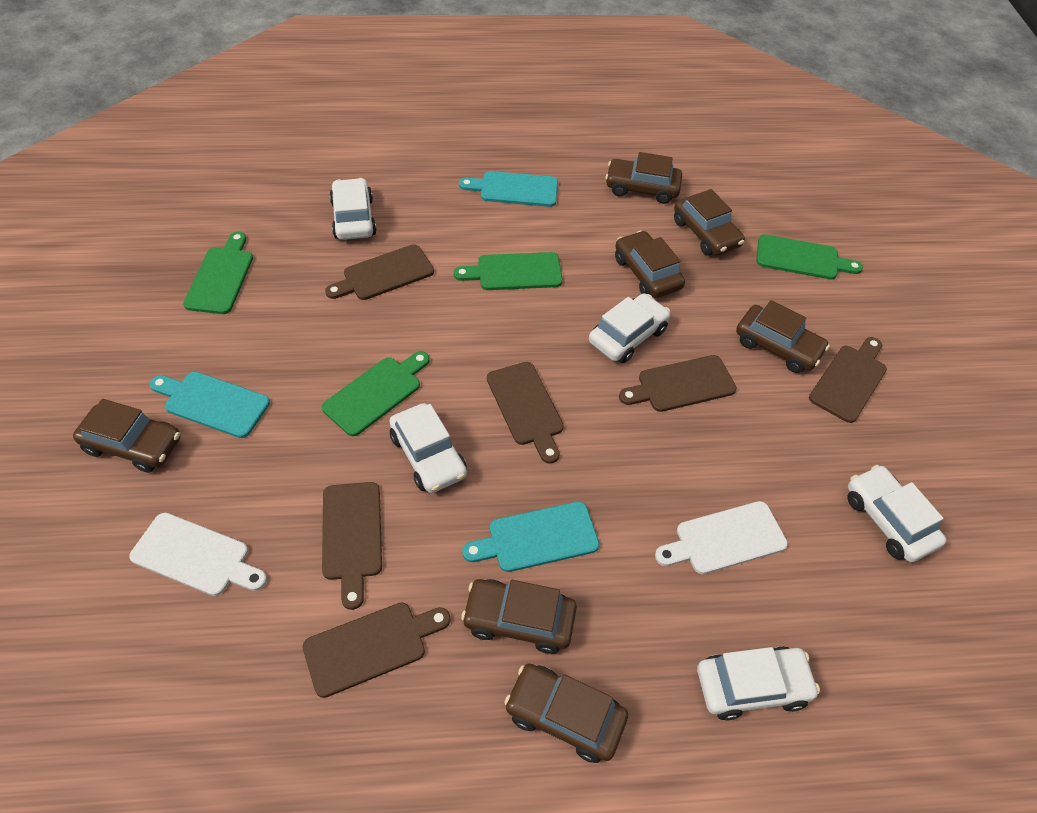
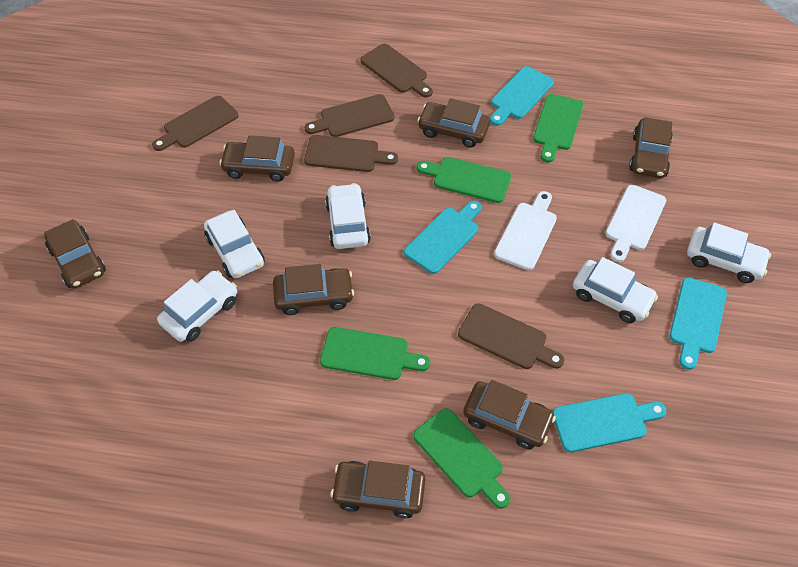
brown cutting board: [303,602,450,698] [322,482,382,610] [325,244,434,300] [487,362,564,464] [619,355,737,412] [809,337,887,423] = 6 -> [152,96,238,151] [304,135,398,172] [305,94,395,137] [360,44,433,98] [458,303,564,369] = 5
turquoise cutting board: [150,372,270,438] [459,171,558,207] [463,502,599,572] = 3 -> [404,201,481,274] [490,66,554,126] [553,393,667,452] [670,277,727,370] = 4

